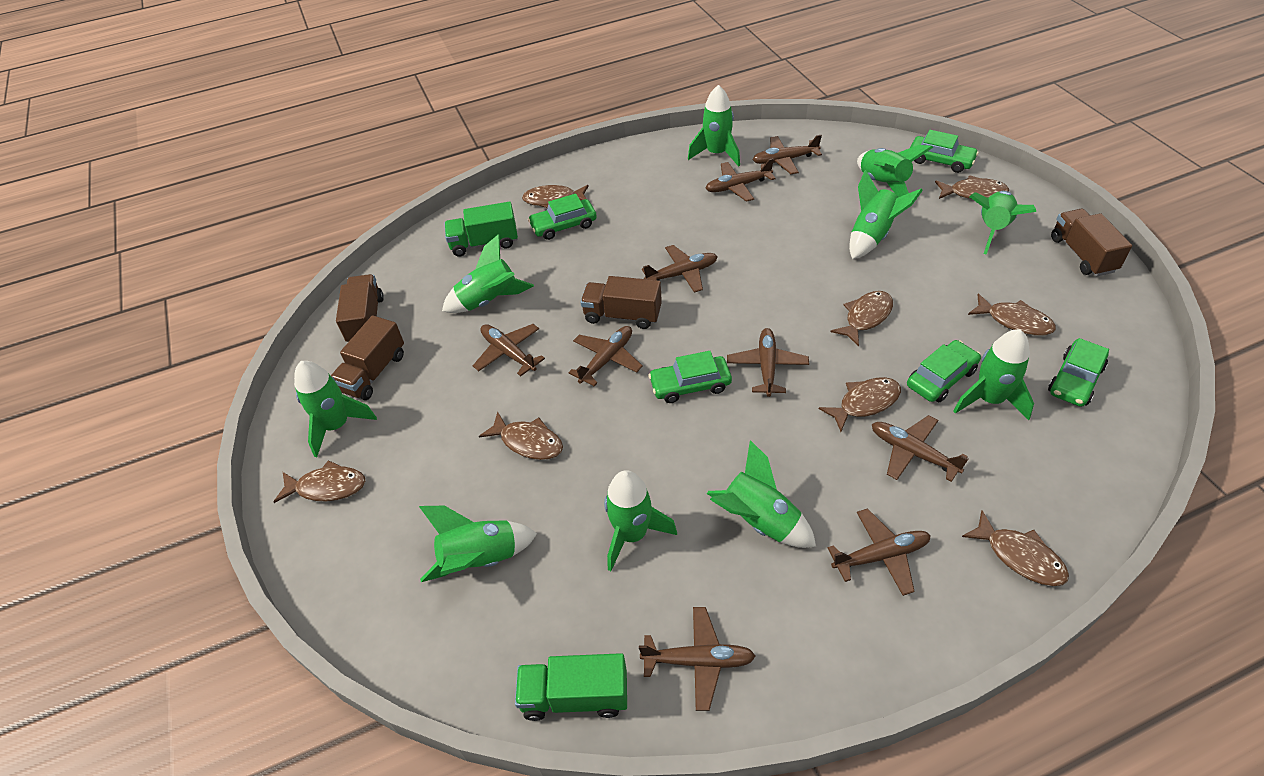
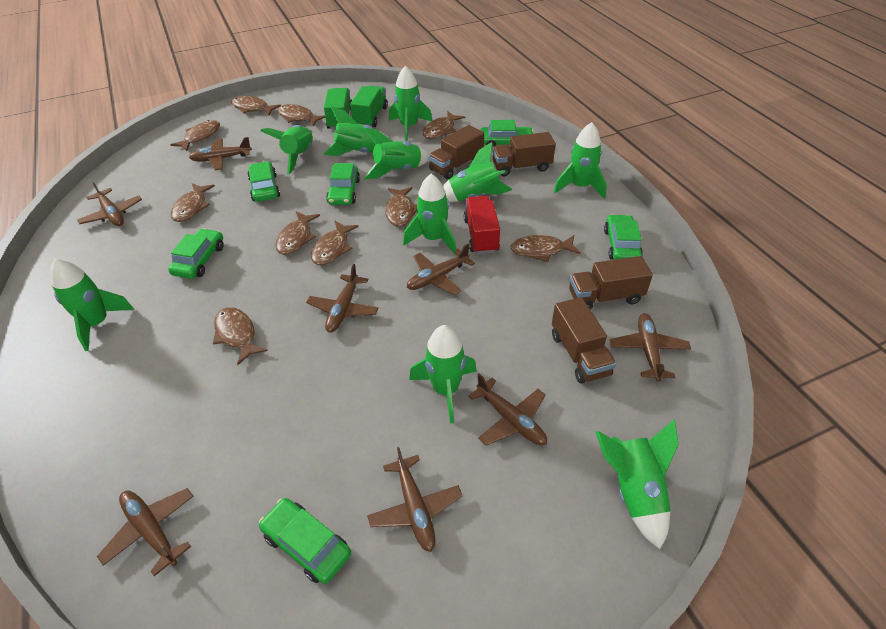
brown fish: [274,460,365,503] [479,411,563,460] [522,185,588,208] [819,377,901,432] [830,291,893,347] [935,175,1009,199] [962,510,1069,586] [968,293,1056,336] = 8 -> [170,120,220,151] [171,183,215,222] [213,307,268,365] [231,96,281,115] [275,211,320,255] [278,104,325,127] [311,220,359,265] [385,187,417,227] [423,111,465,139] [510,235,581,262] = 10
brown plane: [473,324,545,376] [568,326,643,386] [639,607,755,711] [642,245,718,293] [705,158,776,202] [727,328,809,397] [752,135,822,174] [828,508,931,596] [872,415,968,482] = 9 -> [77,181,142,226] [97,488,194,576] [189,137,252,170] [306,264,378,333] [367,447,463,552] [407,244,475,295] [468,374,547,446] [610,313,691,382] = 8
green car: [528,194,597,240] [648,351,732,403] [907,340,981,402] [910,130,979,173] [1048,338,1109,407] = 5 -> [168,228,224,279] [247,161,280,202] [259,498,351,584] [326,163,360,205] [480,120,534,147] [604,214,643,260] = 6
red truck: none = 0 -> [464,196,500,254] = 1

